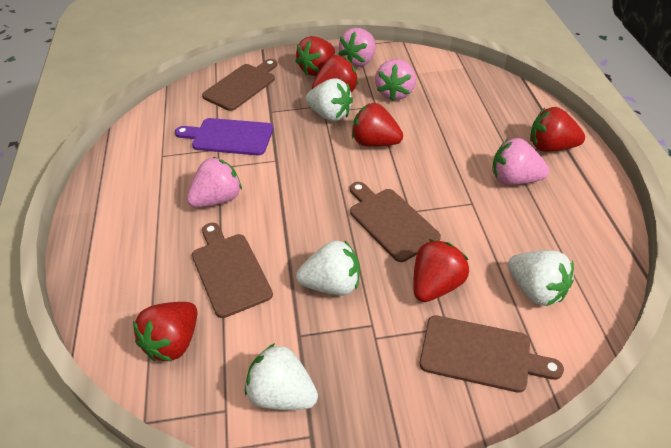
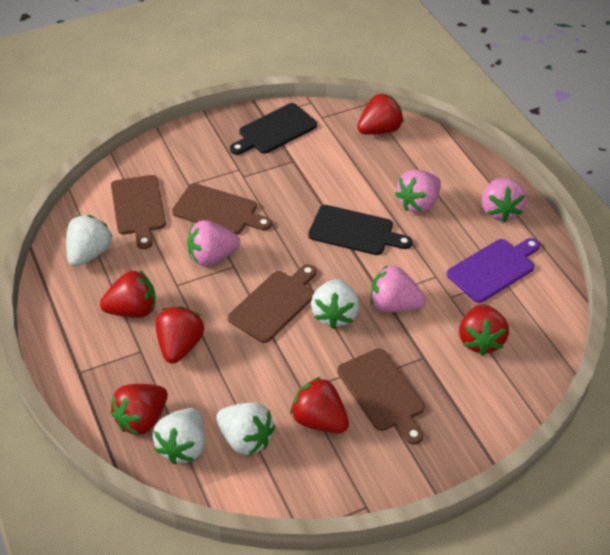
black cutting board: none = 0 -> [230,103,317,155] [308,205,412,255] = 2

